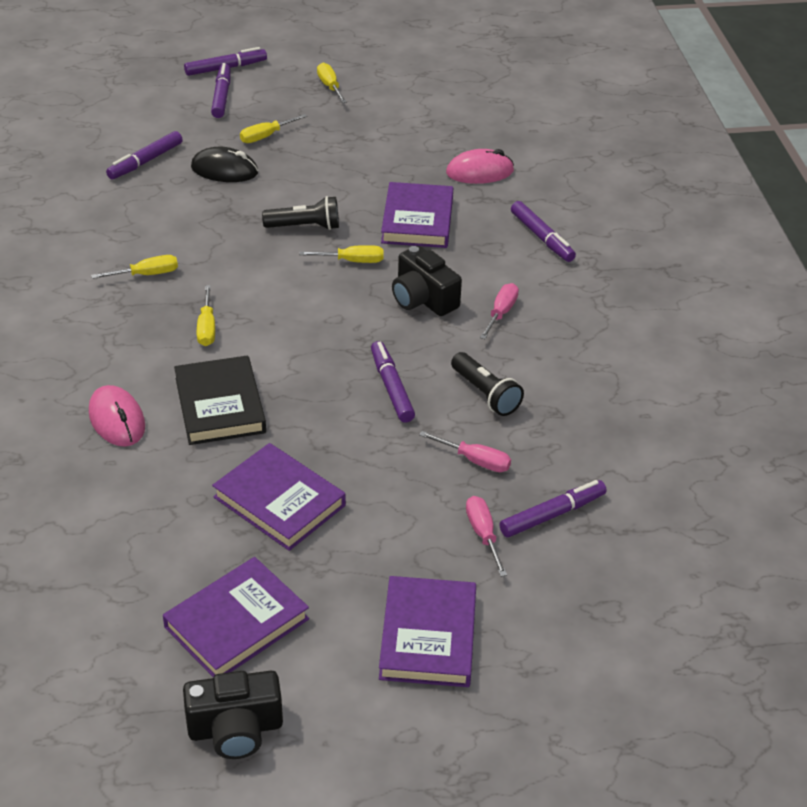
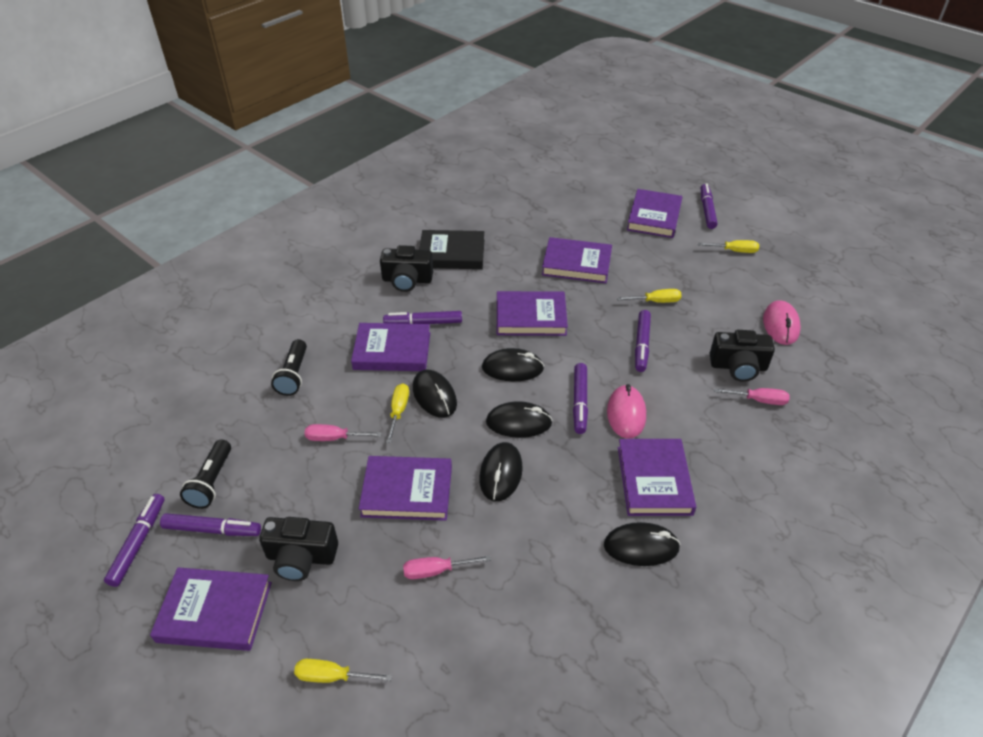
black camera: [183,671,283,759] [392,246,462,316] = 2 -> [259,517,338,581] [380,245,433,292] [710,330,775,382] = 3
black mouse: [191,147,258,182] = 1 -> [413,370,457,418] [479,442,523,501] [482,348,544,381] [486,401,553,438] [604,522,681,566] = 5
purple book: [163,557,309,677] [212,443,346,551] [379,576,476,687] [381,182,453,248] = 4 -> [150,567,272,651] [351,323,430,371] [359,456,452,521] [497,291,568,336] [542,237,612,283] [618,439,696,516] [627,189,682,238] = 7
yellow screwdriver: [91,255,178,279] [197,285,215,346] [240,114,307,143] [299,245,384,263] [317,63,347,103] = 5 -> [294,659,392,683] [386,383,409,443] [617,289,682,303] [698,240,759,253] = 4

